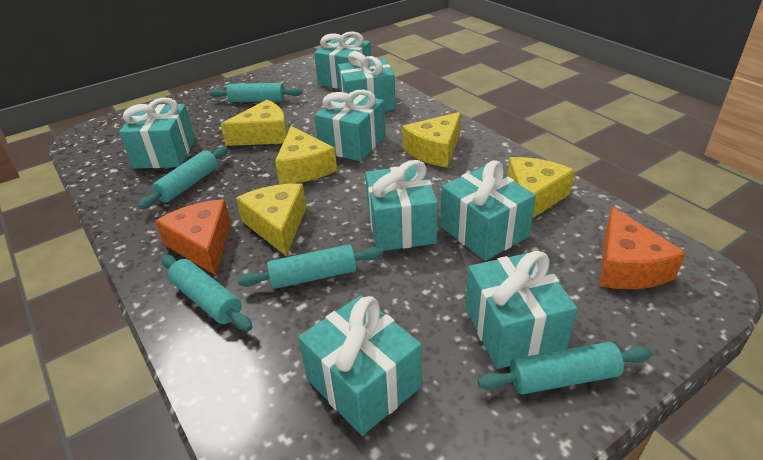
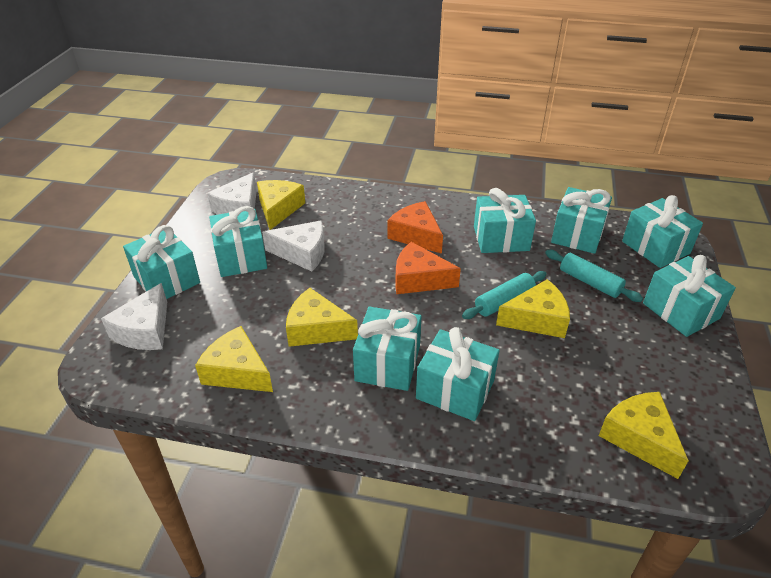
turquoise rolling pin: [138,146,228,209] [161,255,253,331] [210,83,302,102] [238,244,383,289] [478,342,652,394] = 5 -> [462,271,546,319] [545,250,643,302] = 2
white cheese: none = 0 -> [101,283,167,350] [207,172,257,215] [262,221,325,271] = 3

